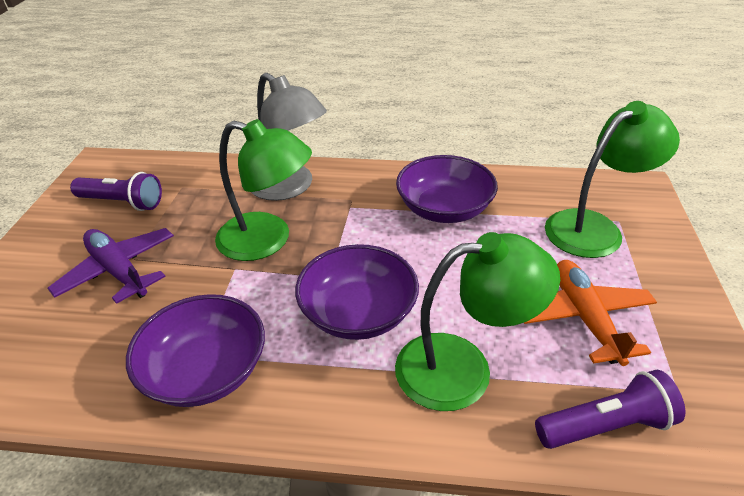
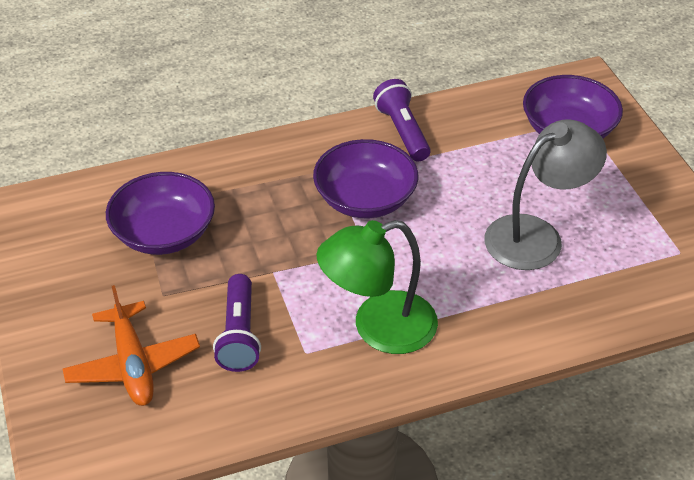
green lamp: [215,119,312,261] [395,232,560,411] [545,101,680,258] = 3 -> [316,220,438,354] = 1
purple plane: [48,228,174,304] = 1 -> none = 0

